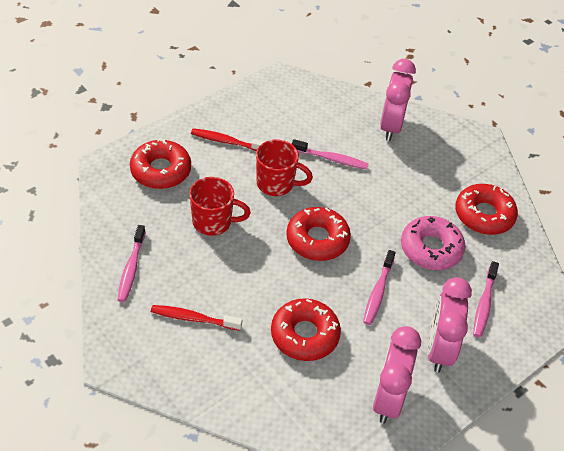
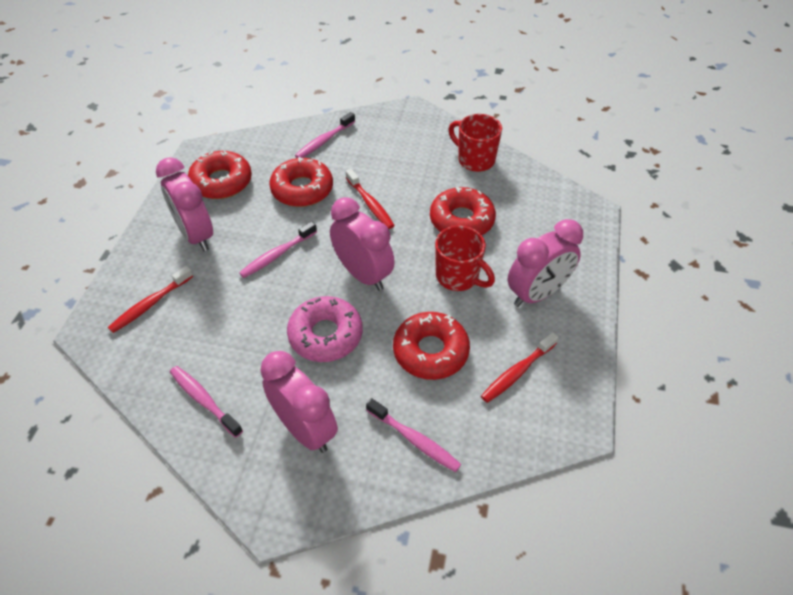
pink clock: [373,326,421,424] [380,59,416,141] [427,277,472,373] = 3 -> [156,157,213,251] [260,351,338,453] [330,197,395,291] [507,219,583,307] = 4
red toothbrush: [151,305,242,331] [191,128,264,151] = 2 -> [108,266,193,333] [346,169,395,229] [481,332,558,403] = 3

